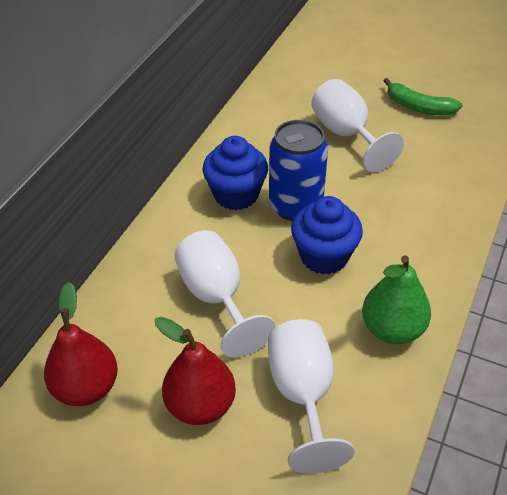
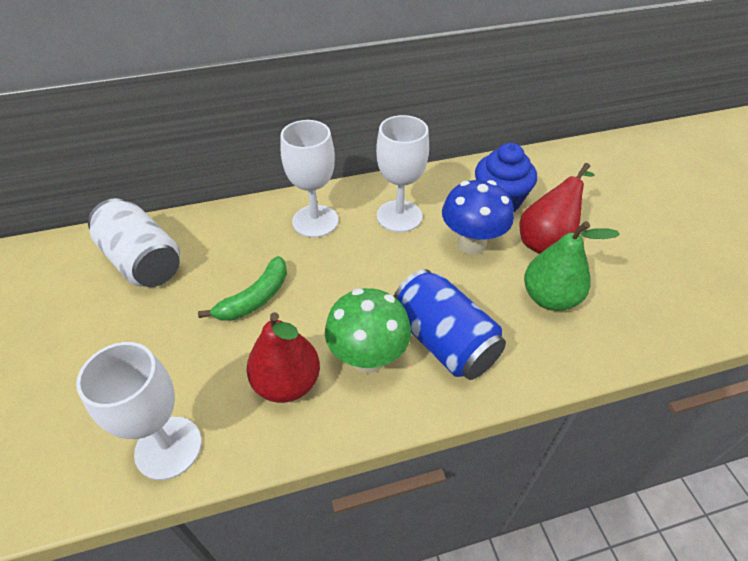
blue cupcake: [203,136,268,210] [291,196,363,274] = 2 -> [475,143,537,212] = 1
blue mushroom: none = 0 -> [442,180,514,255] = 1
green mushroom: none = 0 -> [325,288,411,373] = 1
white can: none = 0 -> [88,198,180,287] = 1

